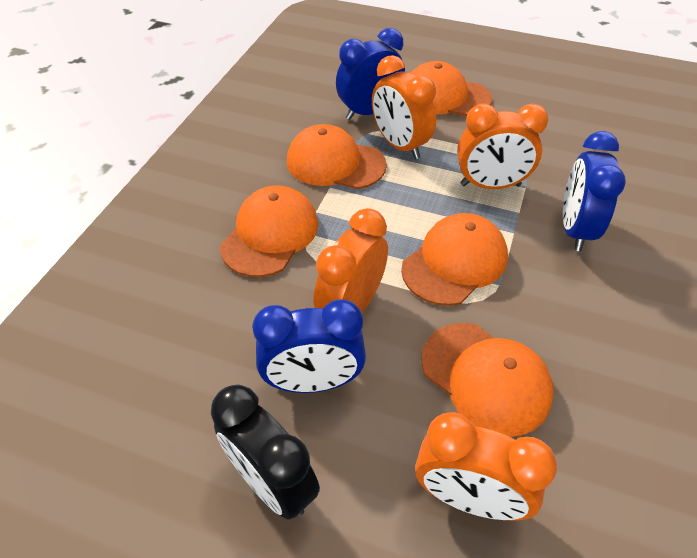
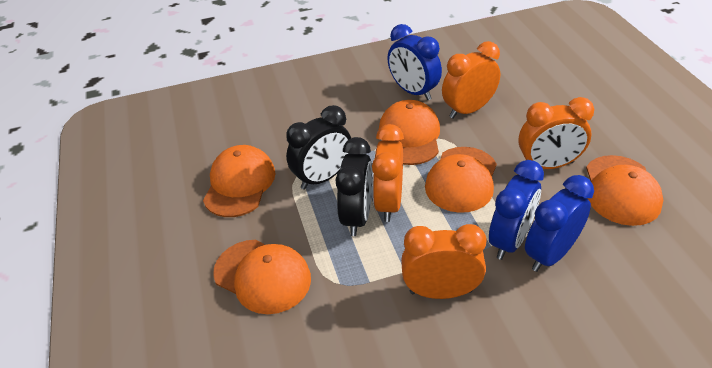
black clock: [211,385,320,520] = 1 -> [286,105,351,190] [336,137,373,236] = 2

